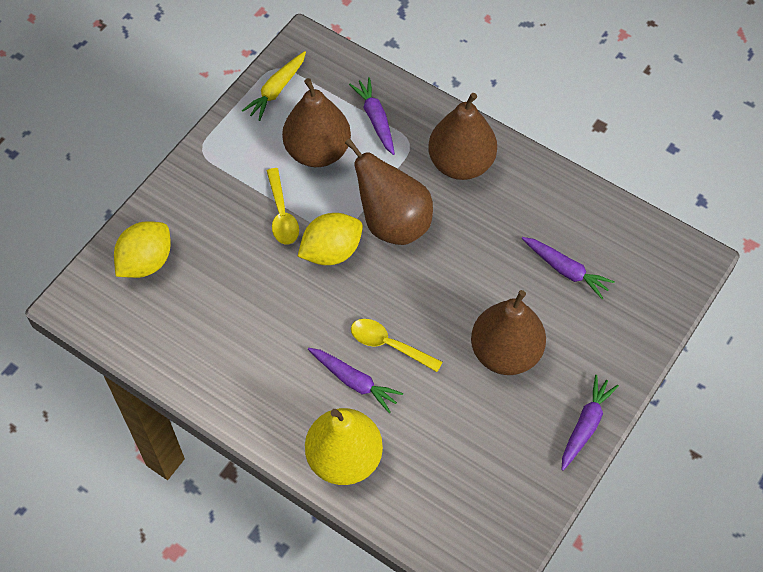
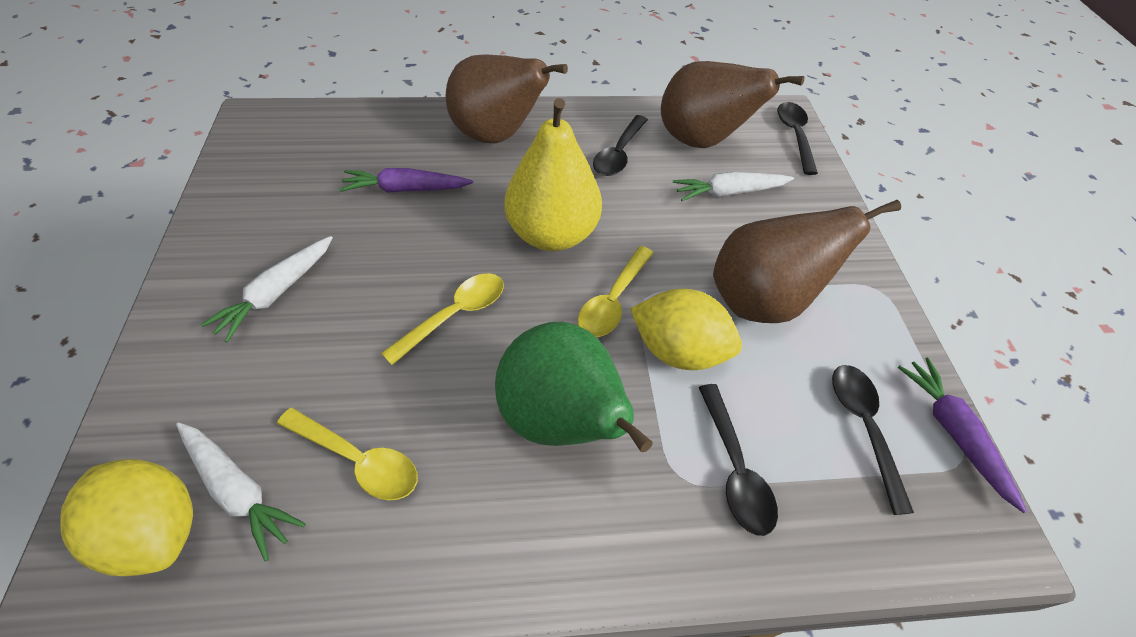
black spoon: none = 0 -> [593,115,648,176] [698,384,778,536] [777,102,818,175] [832,365,914,515] = 4
brown pear: [282,78,351,167] [345,138,433,245] [428,93,497,180] [471,290,546,375] = 4 -> [445,54,568,143] [661,61,805,148] [713,200,901,323] = 3
green pear: none = 0 -> [495,322,653,453] = 1
purple carrot: [308,348,403,413] [349,77,395,155] [522,237,615,299] [561,375,619,471] = 4 -> [339,168,473,193] [898,358,1027,513] = 2
white carrot: none = 0 -> [176,422,306,561] [201,236,333,343] [673,172,794,201] = 3
yellow carrot: [242,51,306,121] = 1 -> none = 0
yellow spoon: [267,168,299,244] [351,319,442,372] = 2 -> [277,408,418,500] [381,273,504,365] [578,246,654,337] = 3

